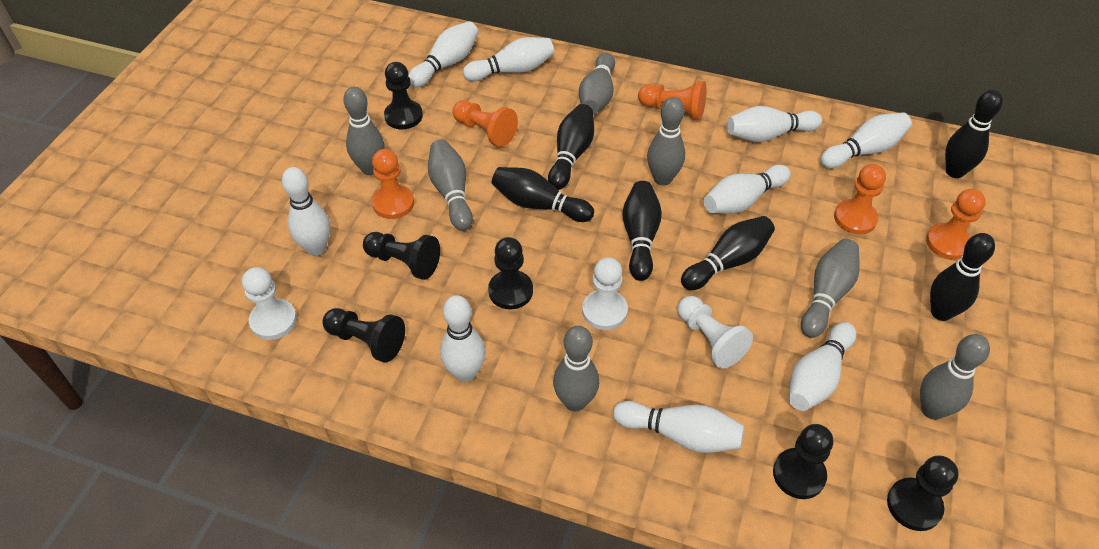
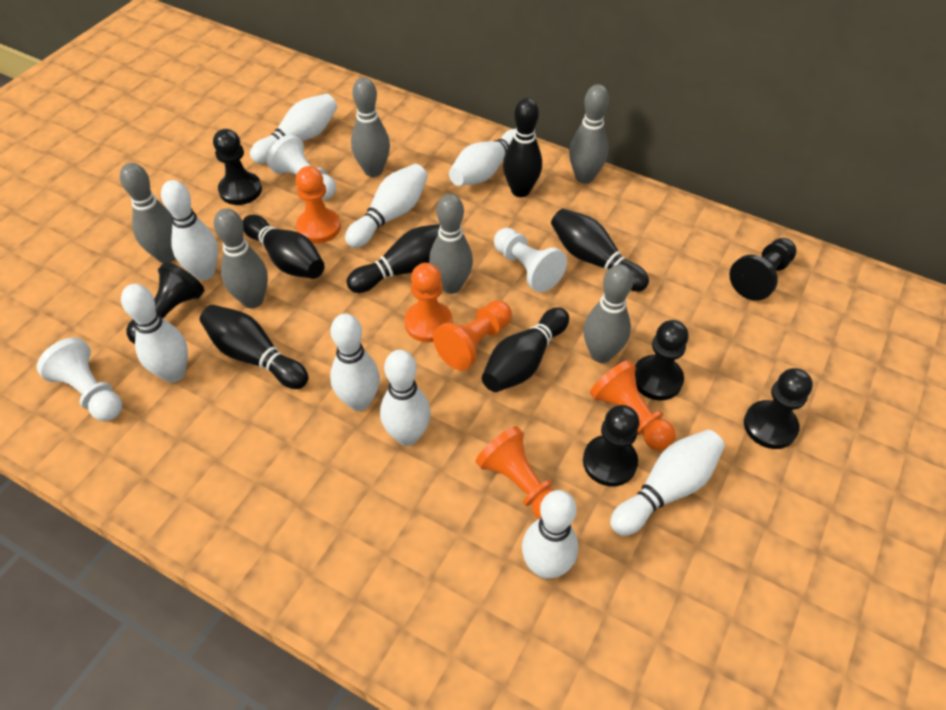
grey bowling pin: [343,87,384,175] [428,140,473,231] [553,326,599,412] [579,53,615,115] [647,97,685,185] [801,239,860,338] [920,334,990,420] = 7 -> [120,163,176,263] [214,208,268,308] [351,77,390,177] [429,194,473,294] [569,84,609,184] [583,264,633,363] = 6

